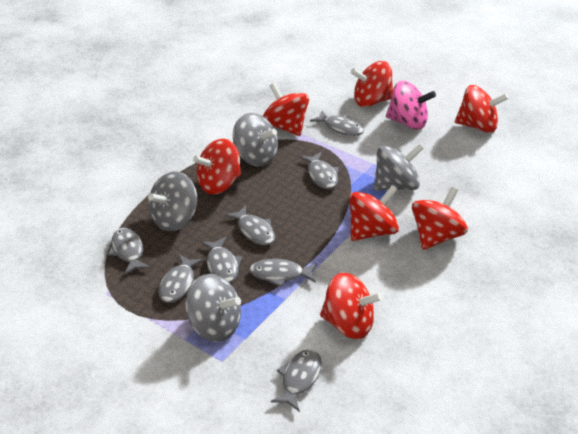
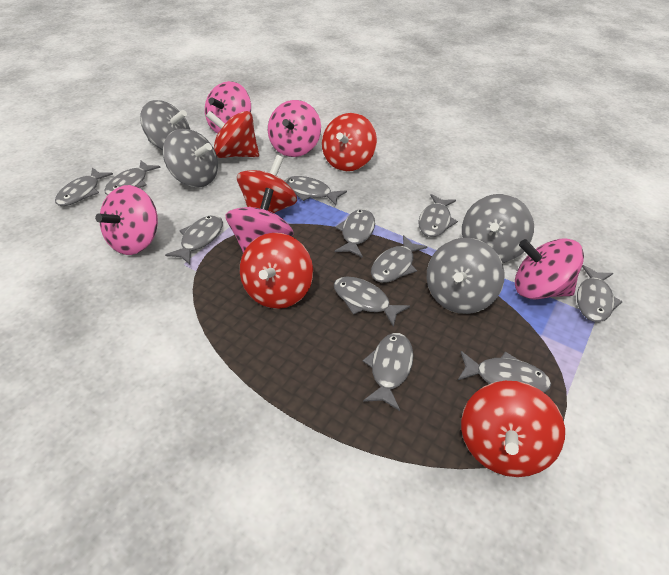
grey fish: [108,228,151,275] [158,254,204,303] [201,237,242,283] [225,205,275,245] [249,259,317,287] [271,349,322,412] [300,152,339,189] [310,111,364,136] = 8 -> [55,168,113,206] [104,160,161,195] [165,215,223,264] [285,176,347,206] [334,277,410,327] [335,209,375,258] [363,333,413,411] [371,235,427,283] [418,194,458,237] [457,351,551,393] [577,265,623,322] = 11
pink spinning top: [386,81,436,130] = 1 -> [95,185,158,255] [205,81,251,133] [226,188,294,253] [268,100,321,157] [515,238,584,300] = 5
red spinning top: [193,139,242,194] [263,83,309,136] [320,273,383,339] [349,185,399,241] [351,61,393,107] [412,187,468,250] [455,85,508,133] = 7 -> [206,111,259,158] [237,155,297,213] [240,233,313,309] [322,113,377,171] [461,381,565,477] = 5

